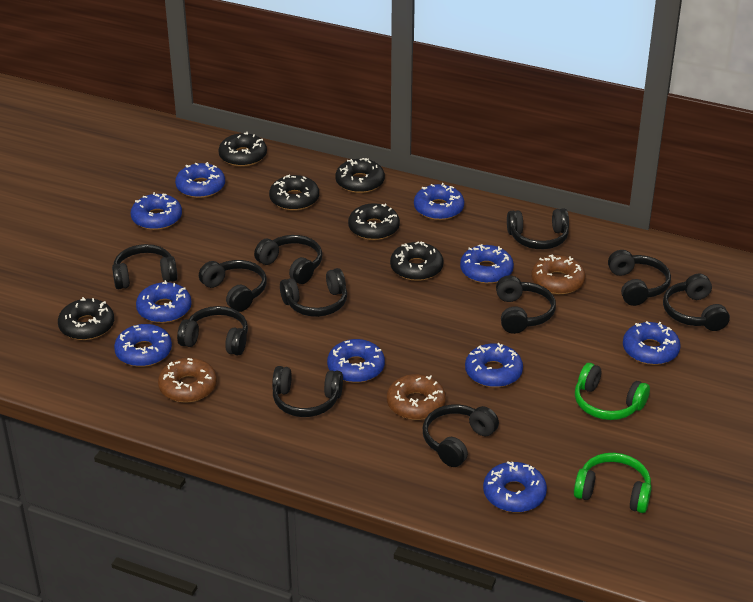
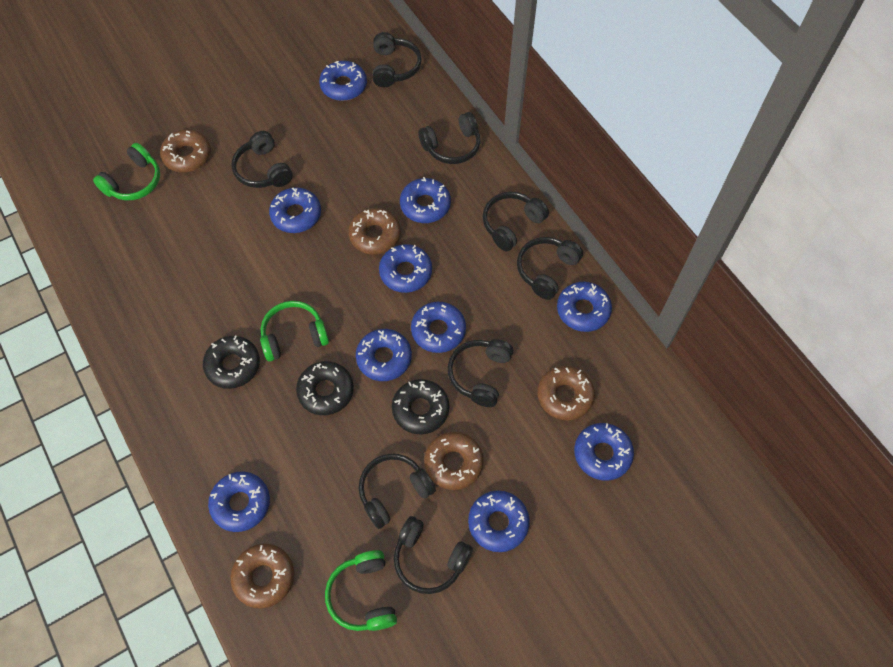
black donut: [58,297,114,340] [218,132,267,167] [269,175,319,211] [335,158,385,193] [348,203,400,240] [390,241,444,281] = 6 -> [203,336,260,389] [296,361,354,415] [392,379,449,435] = 3
black headphones: [112,244,178,289] [177,306,248,356] [199,260,267,312] [254,235,322,284] [272,366,343,417] [280,268,347,317] [423,405,499,467] [496,275,556,334] [507,209,569,249] [608,250,671,306] [663,274,730,331] = 11 -> [232,131,293,188] [359,454,436,529] [372,32,422,87] [394,516,473,594] [418,112,481,164] [448,339,514,407] [483,192,549,251] [517,237,583,300] = 8
brown donut: [158,358,217,403] [387,374,446,420] [531,254,586,294] = 3 -> [160,129,211,172] [230,544,294,609] [348,208,401,255] [424,432,484,490] [537,366,595,420] = 5
green headphones: [574,453,651,513] [575,363,650,420] = 2 -> [93,143,160,200] [260,301,329,361] [325,550,397,631] = 3

